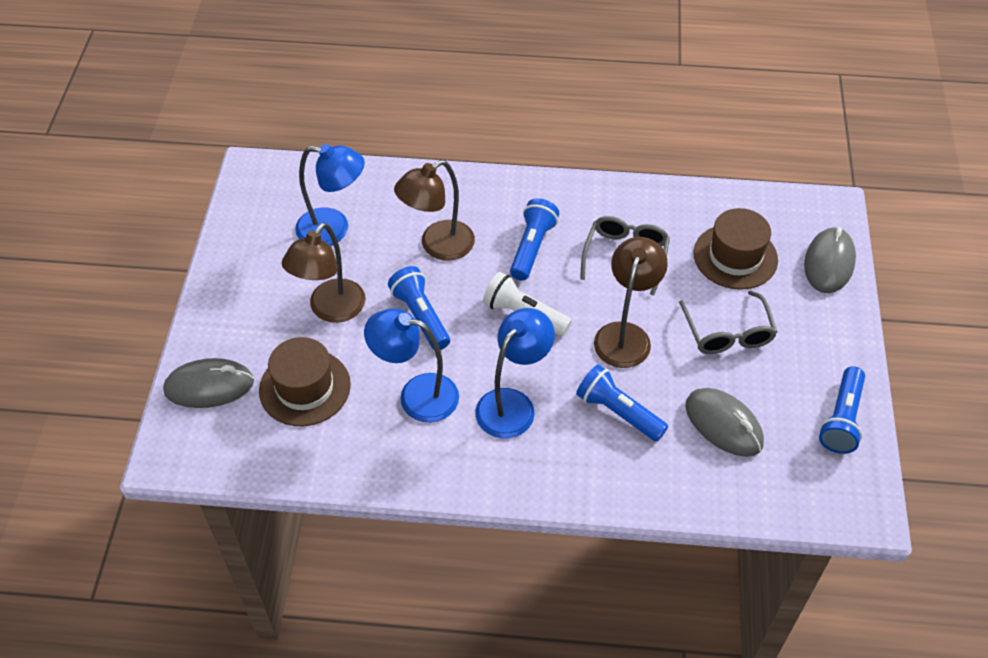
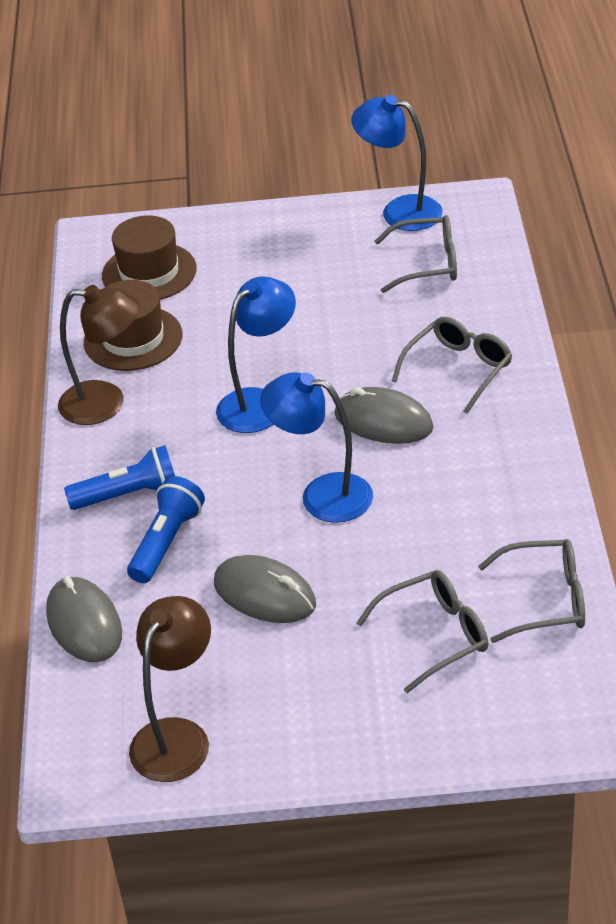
blue flashlight: [388,266,450,350] [510,198,559,280] [576,365,668,442] [819,366,865,454] = 4 -> [64,445,175,510] [127,476,205,583] = 2
brown lamp: [282,223,366,323] [394,160,475,261] [594,237,668,368] = 3 -> [58,285,140,425] [129,596,211,782] = 2
grey glasses: [580,216,670,296] [679,290,777,354] = 2 -> [357,570,488,693] [374,215,457,293] [392,317,512,414] [478,539,585,643] = 4
white flashlight: [483,272,572,336] = 1 -> none = 0

